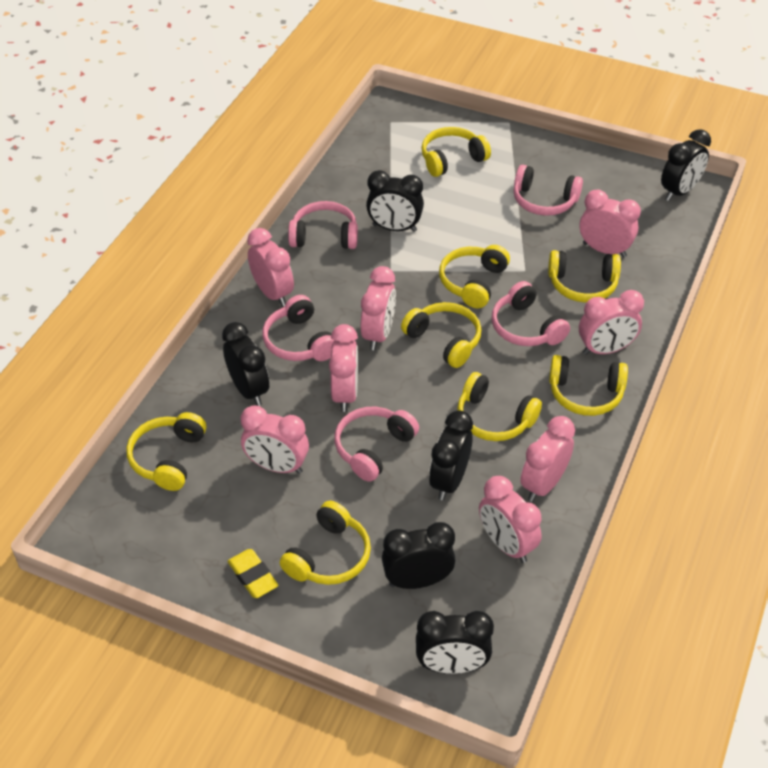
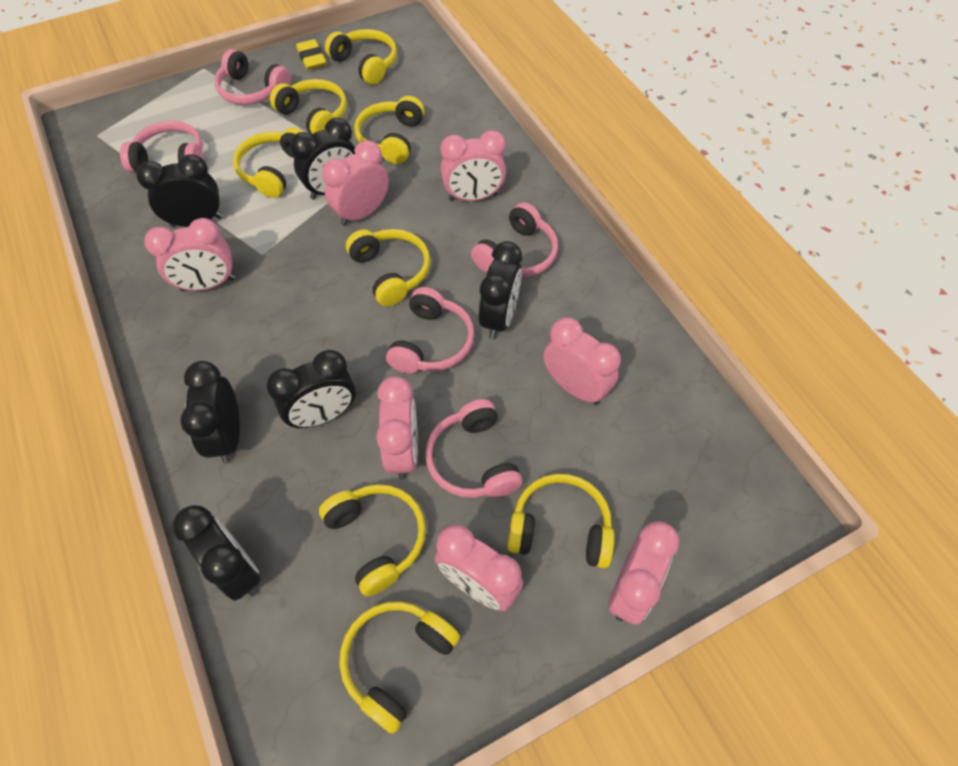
pink clock: [241,405,309,474] [247,228,294,307] [329,324,358,412] [361,266,396,350] [479,476,542,563] [520,416,575,502] [579,290,644,355] [580,190,641,258] = 8 -> [144,218,235,291] [322,140,389,226] [376,376,418,480] [435,525,523,611] [440,130,506,201] [543,317,621,405] [608,521,679,625] = 7

